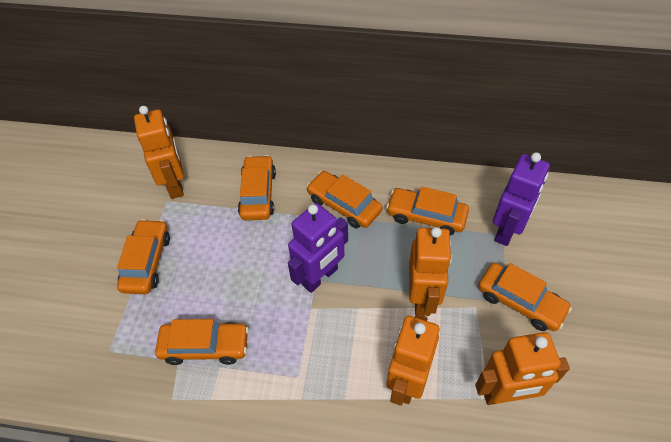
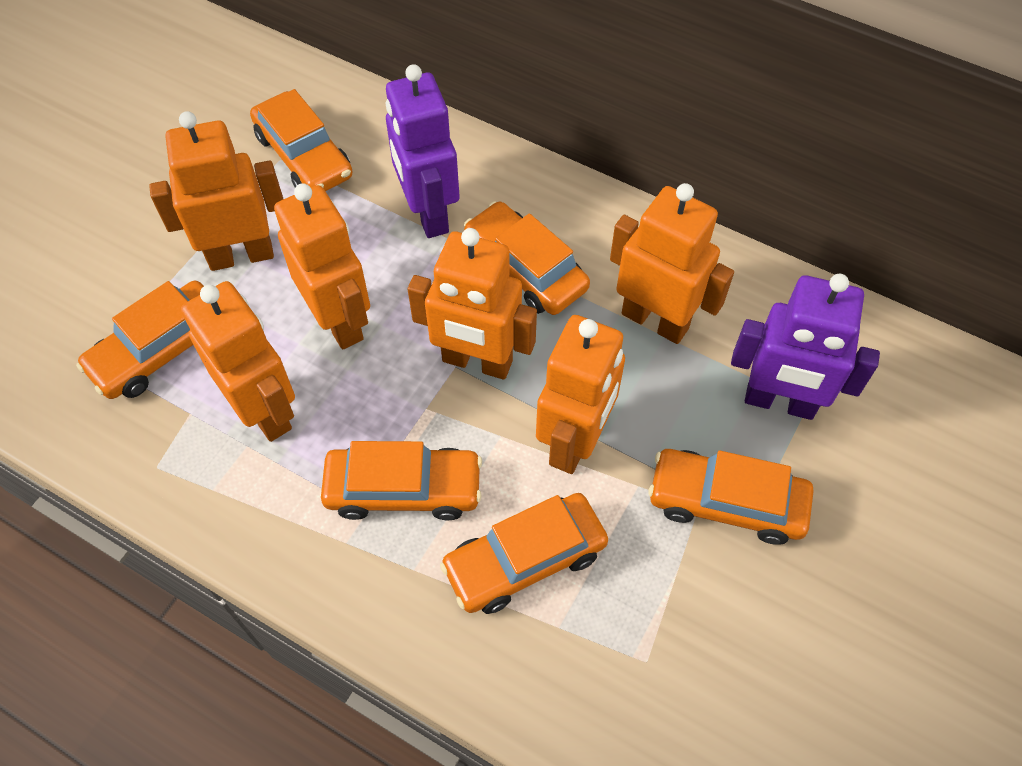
orange robot: [134,106,184,199] [387,314,439,406] [409,227,452,316] [475,332,570,405] = 4 -> [149,111,283,271] [181,281,295,442] [274,183,370,349] [408,228,537,380] [536,315,625,474] [610,183,734,344] = 6

